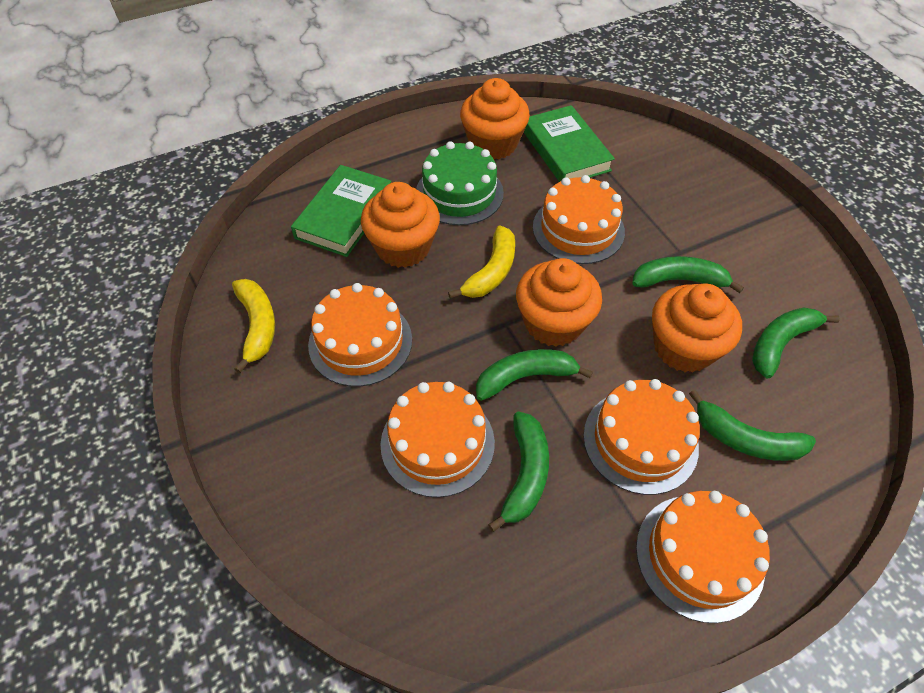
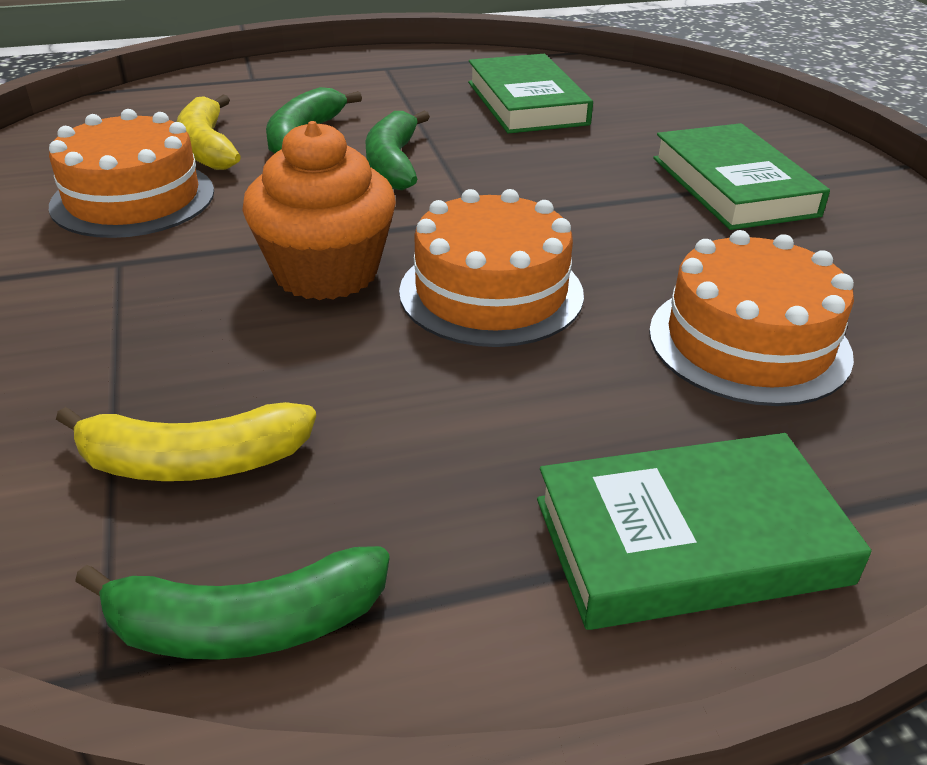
green banana: [476,349,593,401] [488,412,549,532] [632,256,744,293] [689,390,816,461] [752,308,840,378] = 5 -> [75,546,390,660] [266,87,362,153] [365,111,430,190] = 3
green book: [291,165,391,257] [524,105,615,182] = 2 -> [468,54,593,134] [537,433,872,630] [653,123,830,230] = 3
green cake: [416,141,504,225] = 1 -> none = 0
orange cake: [308,283,412,387] [381,382,495,498] [533,175,625,264] [583,379,700,495] [636,491,770,623] = 5 -> [49,109,214,238] [399,189,584,347] [649,230,854,406] = 3
orange cupcake: [361,182,440,268] [460,78,530,159] [516,258,602,347] [652,284,742,373] = 4 -> [242,121,396,300] = 1

